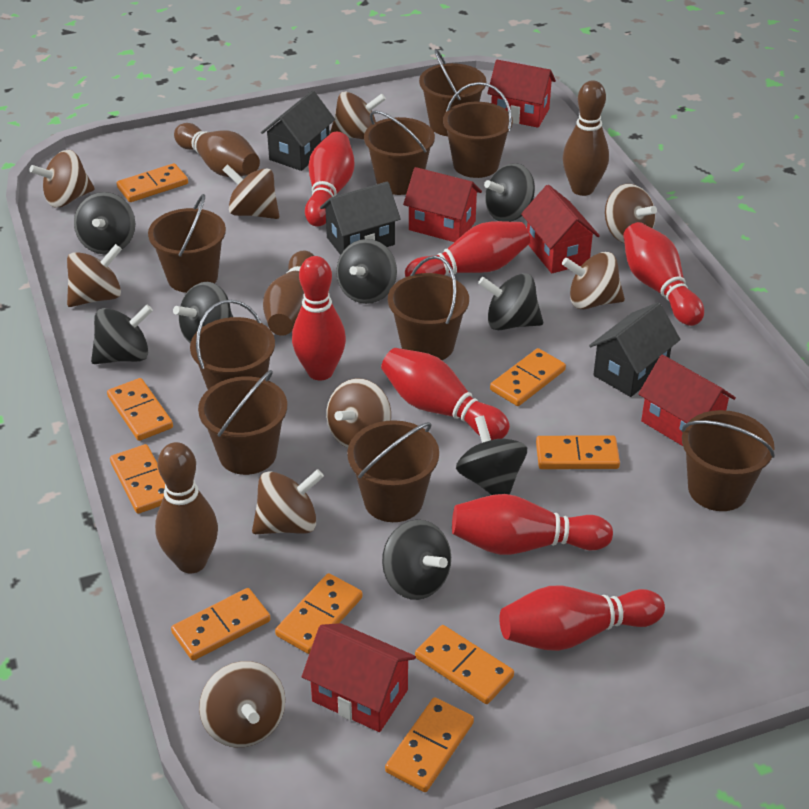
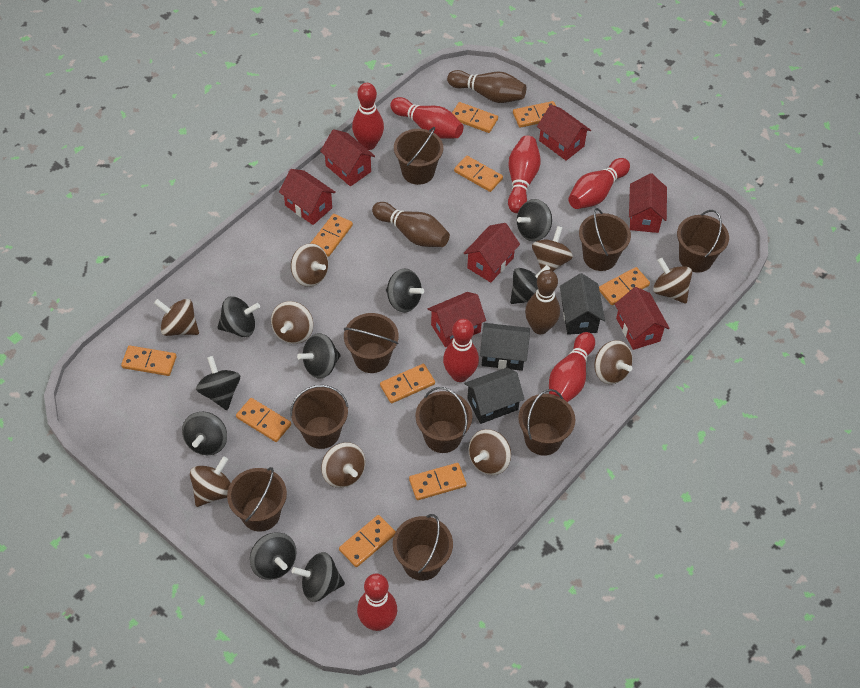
black spinning top: [74,192,135,254] [91,305,153,364] [173,282,233,343] [336,239,397,304] [382,520,451,600] [456,416,527,495] [478,273,543,330] [484,163,535,222] = 8 -> [182,412,227,455] [196,356,240,410] [217,296,260,337] [250,533,297,580] [292,552,345,602] [297,333,341,379] [386,269,424,312] [510,265,550,304] [517,199,552,242] = 9
brown bowling pin: [155,442,218,573] [174,123,260,177] [263,251,314,336] [563,80,609,196] = 4 -> [372,202,450,247] [447,70,526,103] [525,270,560,334] = 3
orange domino: [107,378,173,441] [110,444,165,514] [117,163,188,202] [171,588,270,661] [275,573,362,654] [385,697,474,792] [415,625,514,704] [490,348,566,406] [536,435,620,469] = 9 -> [121,345,176,376] [236,398,291,442] [310,214,353,257] [339,515,396,567] [380,364,435,403] [409,463,466,500] [452,102,498,133] [454,156,503,192] [513,101,556,128] [599,267,650,305] = 10
red house: [302,623,416,732] [403,167,482,242] [487,60,556,128] [521,185,600,273] [638,355,736,446] = 5 -> [279,169,336,225] [320,129,375,186] [428,292,486,347] [464,223,520,283] [537,105,591,161] [615,287,670,350] [629,173,667,233] = 7

